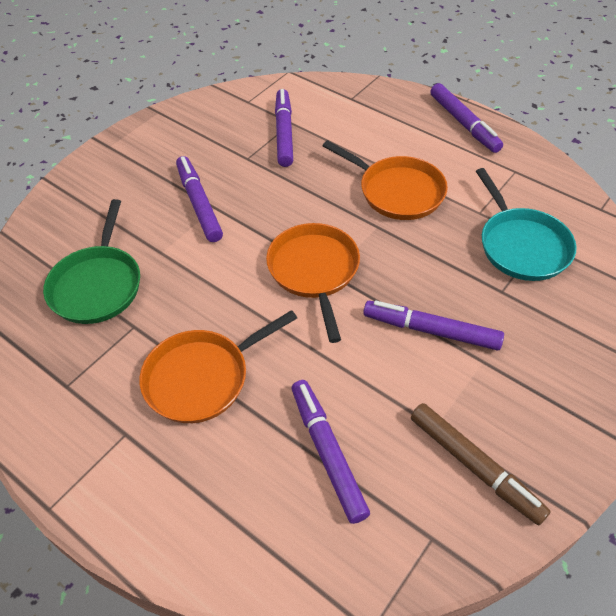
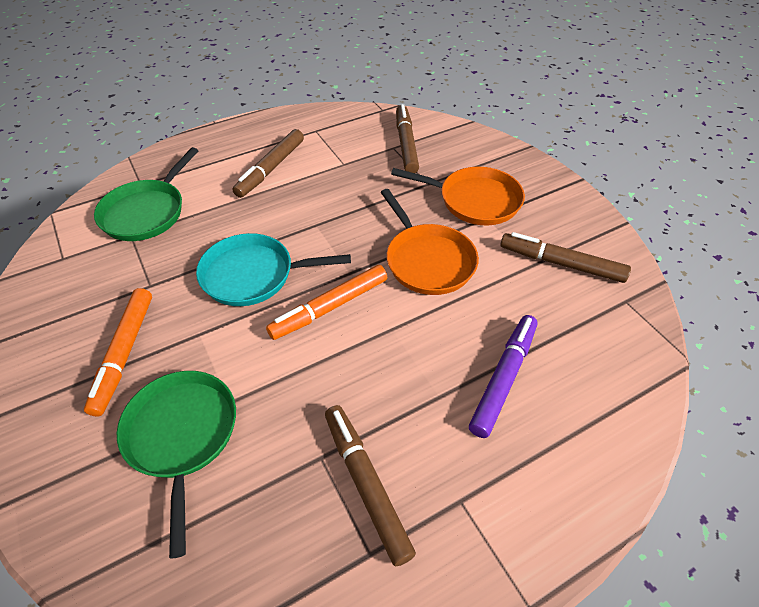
brown marker: [411,403,551,525] = 1 -> [233,129,304,198] [325,405,416,566] [396,104,419,173] [500,232,631,283] = 4
green pan: [43,199,140,324] = 1 -> [94,147,198,241] [117,371,236,559] = 2
orange marker: none = 0 -> [84,288,152,417] [266,265,387,340] = 2
orange pan: [140,310,297,423] [266,223,360,343] [323,140,448,220] = 3 -> [380,189,479,295] [391,167,525,225] = 2
purple marker: [176,156,223,242] [275,89,293,167] [292,380,370,524] [363,300,504,350] [430,83,503,153] = 5 -> [469,315,537,438] = 1

